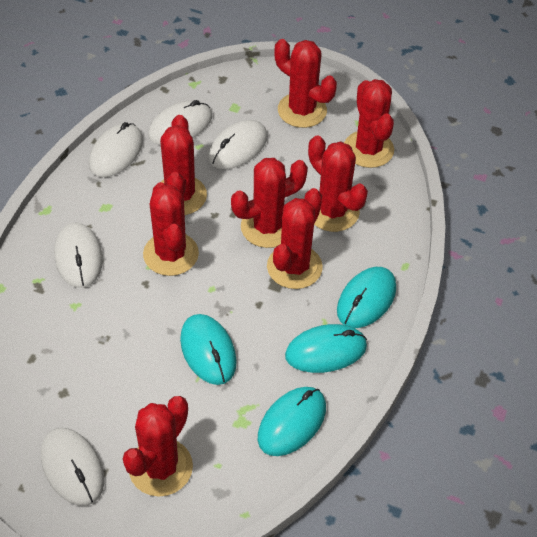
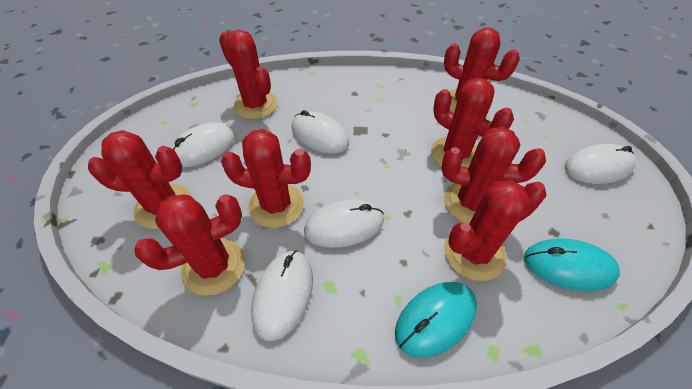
turquoise mouse: [180,314,237,385] [258,387,326,456] [285,324,367,373] [337,267,396,328] = 4 -> [395,282,477,358] [524,238,620,291] = 2

